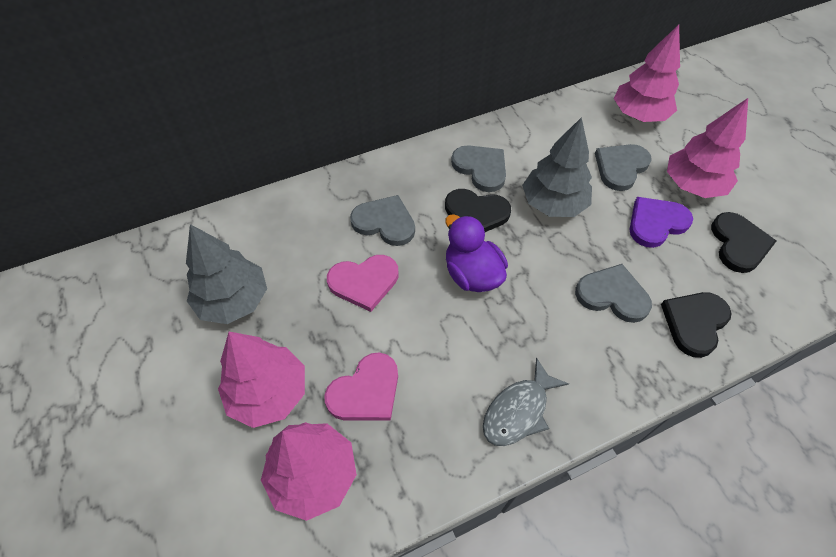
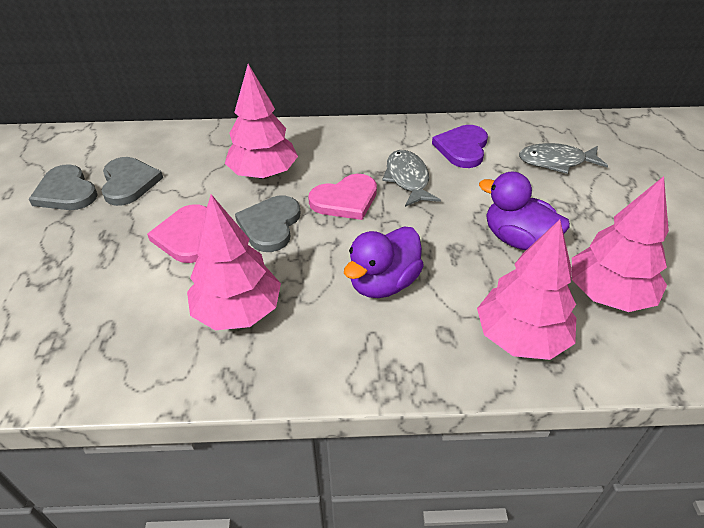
black heart: [445,189,511,232] [661,292,732,358] [711,212,776,273] = 3 -> none = 0
grey fish: [483,358,569,446] = 1 -> [382,150,441,207] [519,143,608,174] = 2
grey heart: [350,195,415,246] [451,146,506,192] [575,264,652,323] [595,144,652,191] = 4 -> [29,164,98,210] [101,157,163,206] [235,196,300,252] = 3
grey tree: [186,224,267,324] [522,117,592,217] = 2 -> none = 0
purple duck: [445,214,508,292] = 1 -> [344,227,424,298] [479,172,570,250] = 2

